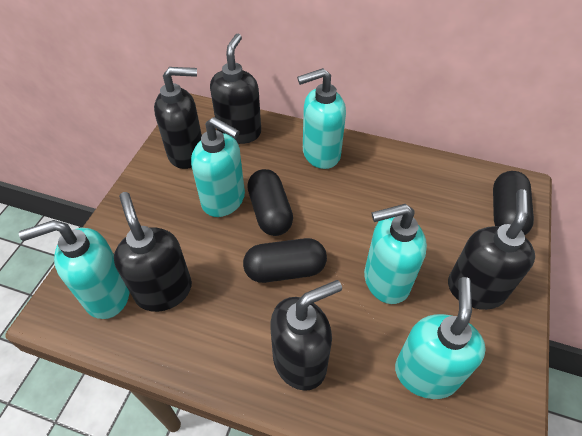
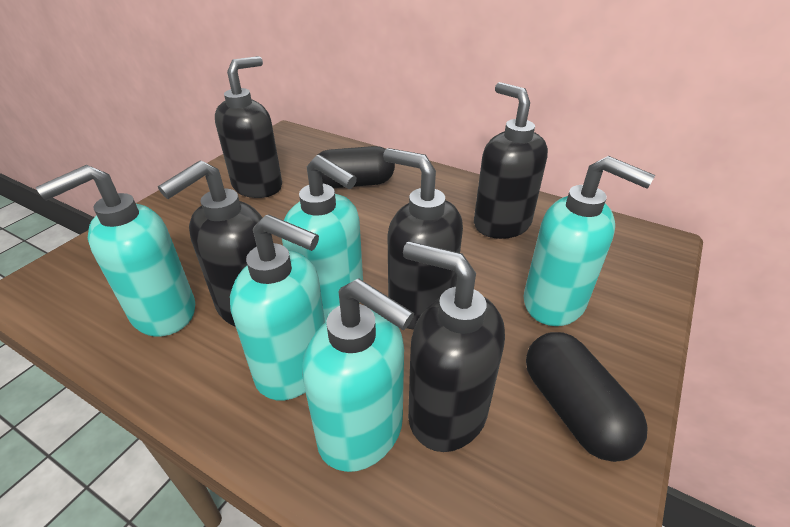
black capsule: [243,238,327,283] [247,169,293,236] [493,171,534,235] = 3 -> [318,146,395,188] [526,332,648,462] = 2

